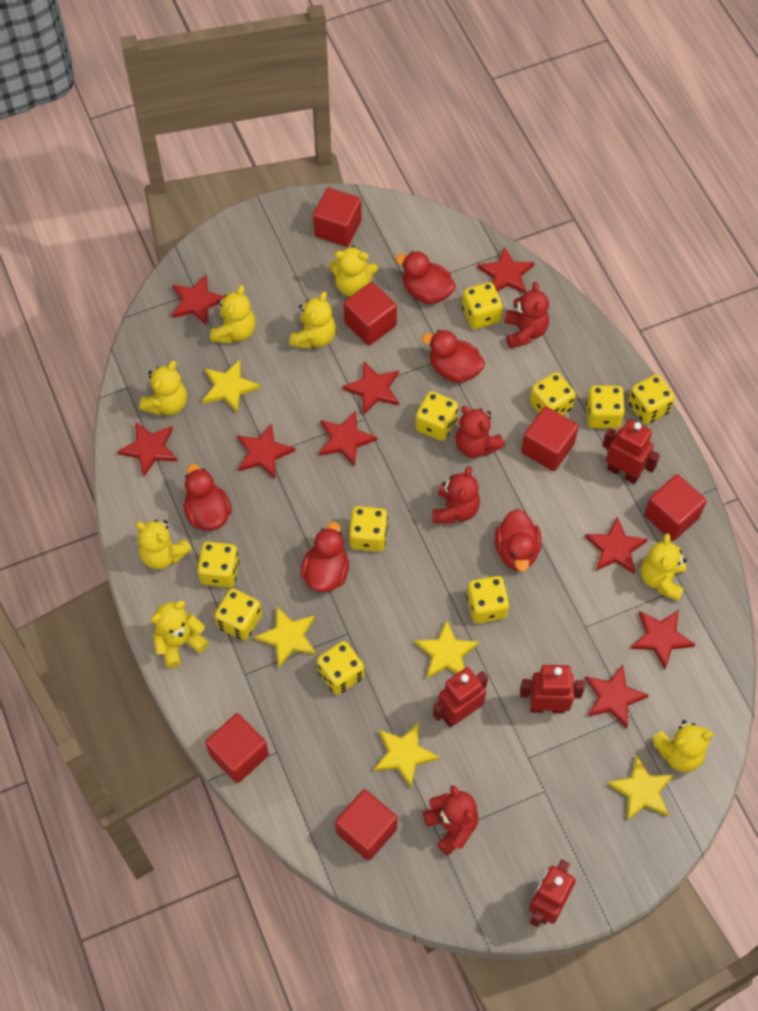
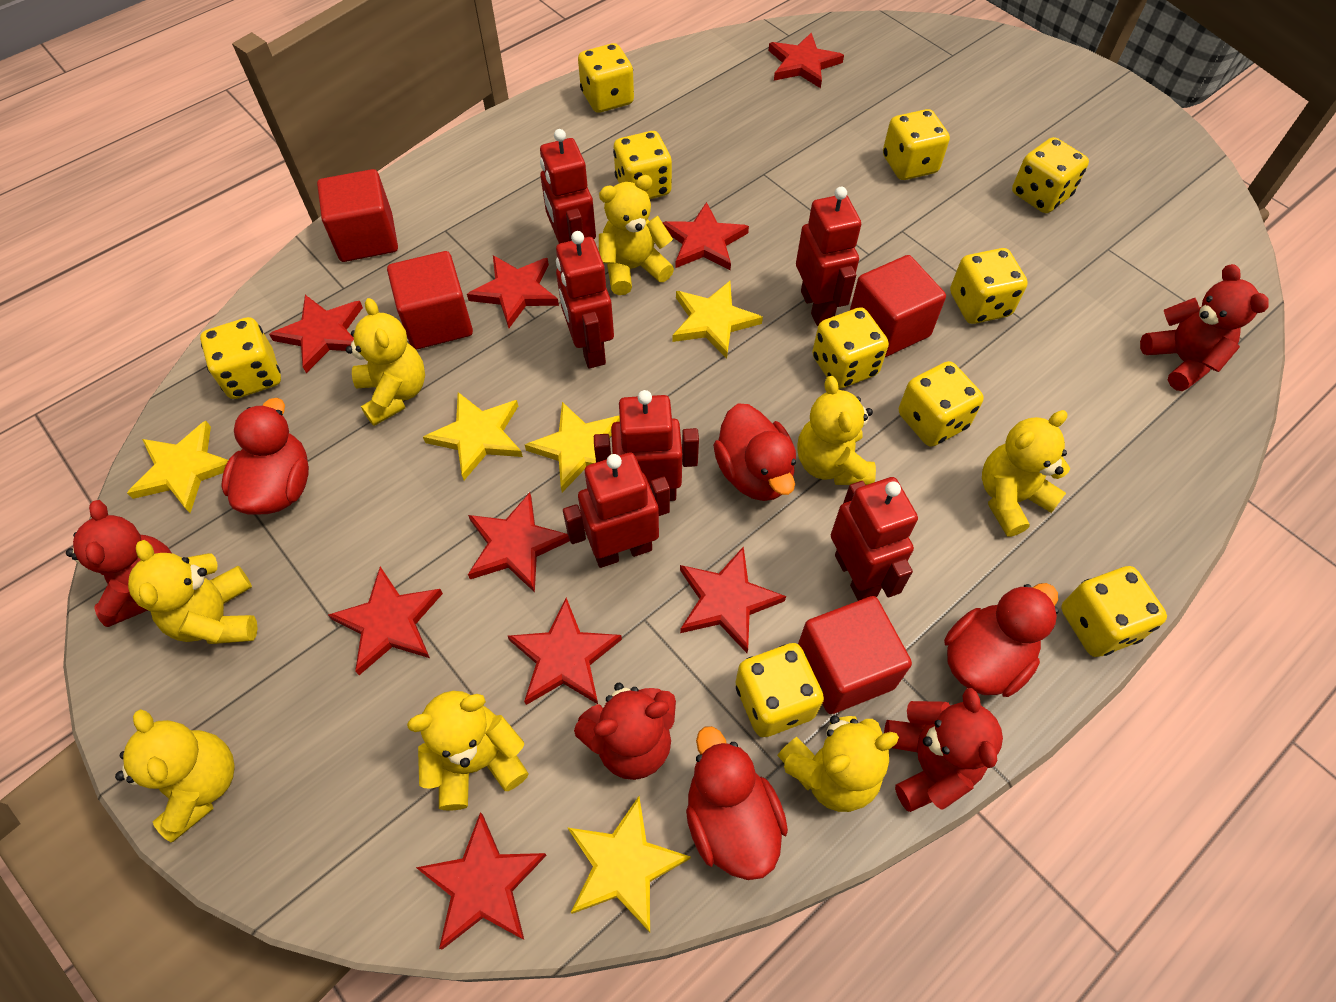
red cube: [205,713,269,783] [313,188,362,247] [335,789,398,860] [344,282,397,346] [521,406,579,471] [644,474,707,541] = 6 -> [317,169,398,262] [387,251,473,349] [798,596,912,714] [850,255,946,357] = 4
red duck: [184,464,232,531] [301,522,349,592] [395,251,456,304] [422,330,485,383] [495,509,541,572] = 5 -> [221,398,309,514] [686,726,788,880] [713,403,796,501] [944,583,1059,697] = 4
red robot: [433,667,488,727] [520,665,585,713] [529,860,576,927] [602,419,660,484] = 4 -> [540,129,596,244] [556,231,614,368] [563,453,670,568] [594,390,699,501] [796,186,861,326] [831,477,918,601] = 6

